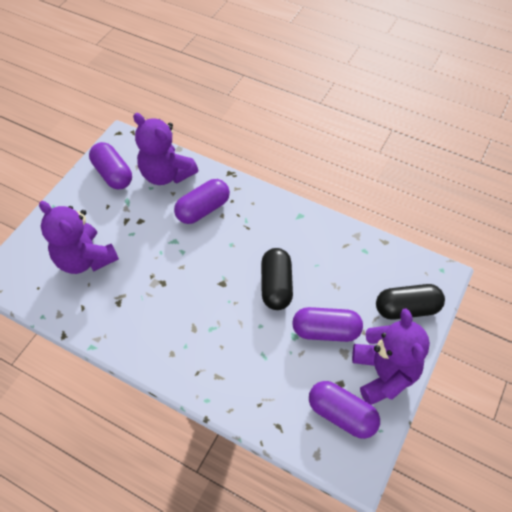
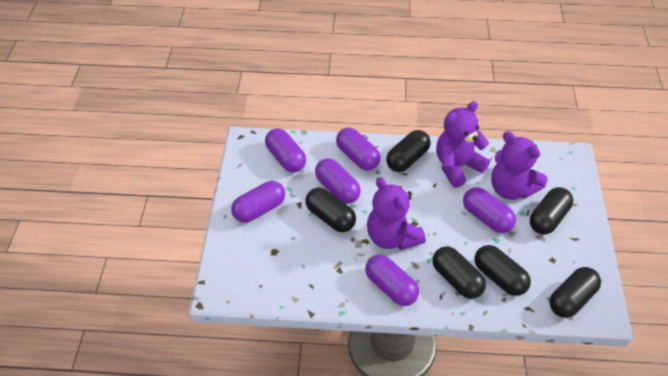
black capsule: [261,248,293,310] [376,284,445,320] = 2 -> [306,187,356,232] [386,130,431,172] [432,247,486,299] [474,245,531,296] [530,187,573,235] [549,267,601,318] = 6
purple capsule: [89,142,132,190] [174,179,230,224] [292,307,363,342] [309,381,380,439] = 4 -> [231,181,285,223] [265,128,306,173] [315,158,361,204] [336,128,381,171] [365,254,419,306] [463,187,516,233] = 6

